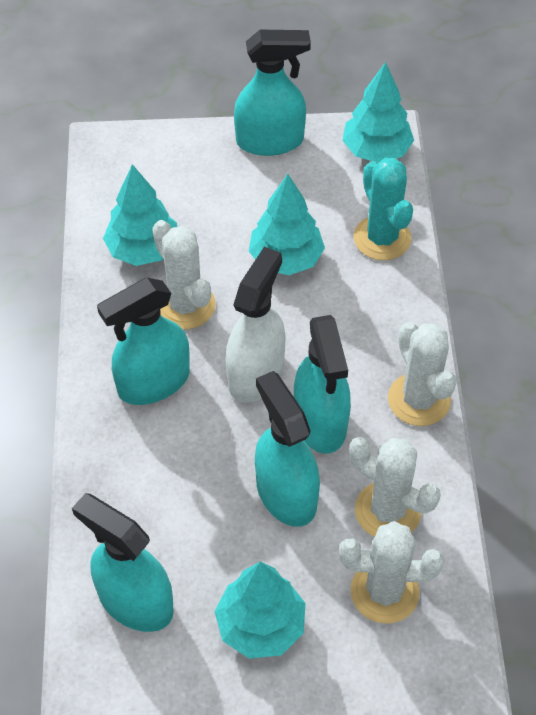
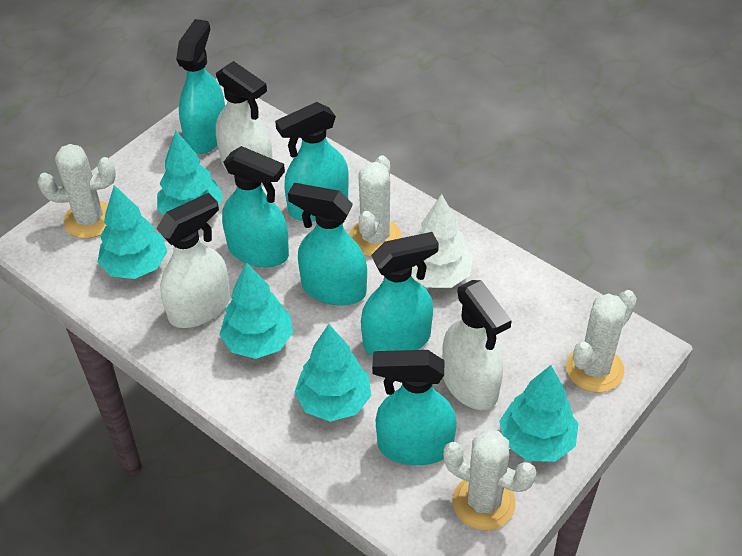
turquoise cactus: [354,158,413,260] = 1 -> none = 0
turquoise spray bottle: [72,493,174,632] [97,278,190,405] [234,30,311,156] [255,371,320,527] [294,315,351,453] = 5 -> [176,19,225,154] [222,146,289,267] [275,102,349,221] [288,183,367,306] [361,232,439,356] [372,350,457,465] = 6
turquoise tree: [103,164,177,266] [215,562,306,659] [249,174,325,275] [342,62,414,163] = 4 -> [97,185,168,279] [157,131,223,215] [219,262,293,359] [294,324,371,422] [499,365,579,462] = 5
white spray bottle: [225,247,286,403] = 1 -> [156,193,230,328] [216,61,273,176] [442,280,512,410] = 3
white tree: none = 0 -> [411,194,473,288] = 1

